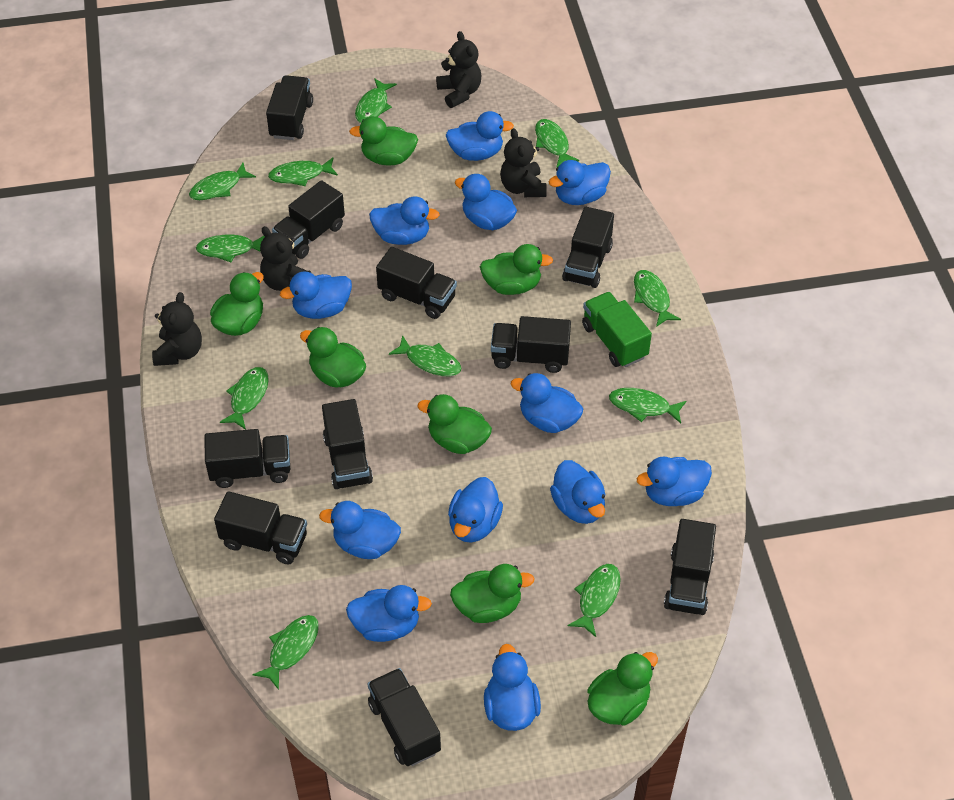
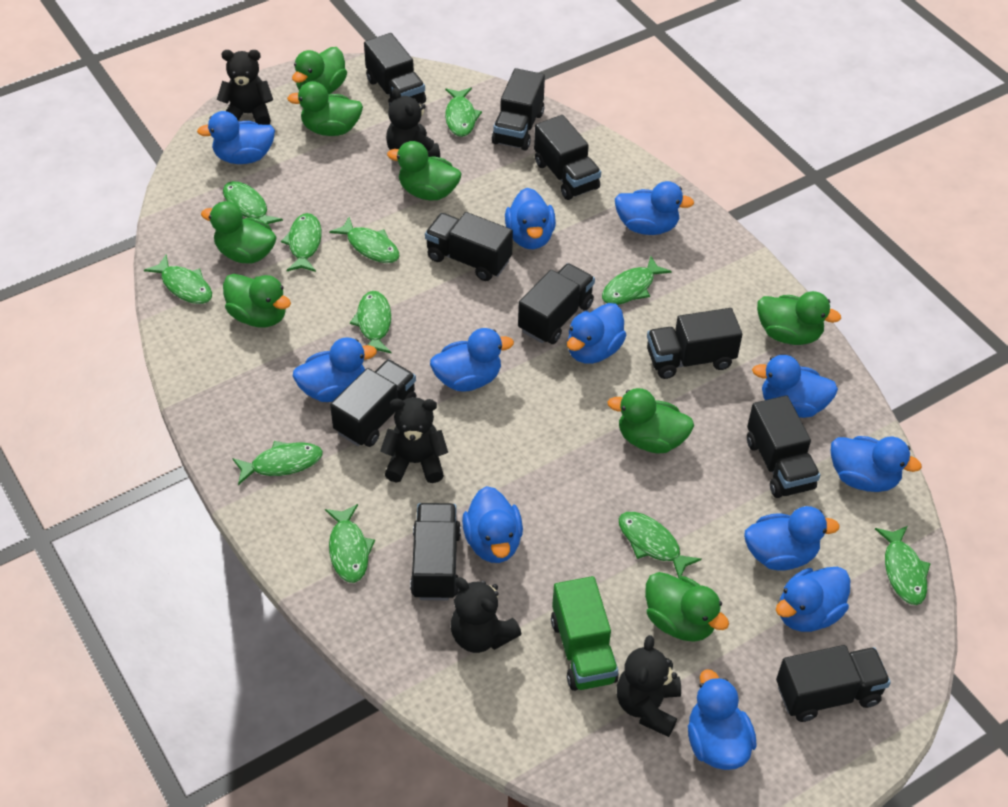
black teddy bear: [152,292,202,366] [260,226,311,291] [436,31,481,108] [500,128,547,197] = 4 -> [217,50,273,125] [380,397,448,483] [386,88,440,157] [451,577,521,653] [617,635,681,737] = 5
green duck: [210,272,264,336] [300,327,366,388] [349,116,418,166] [418,394,492,454] [450,564,535,623] [480,244,553,295] [587,652,658,726] = 7 -> [201,201,277,263] [223,274,291,328] [287,81,363,136] [292,47,347,94] [387,141,462,200] [607,388,694,453] [645,572,729,642] [757,291,841,345] = 8

